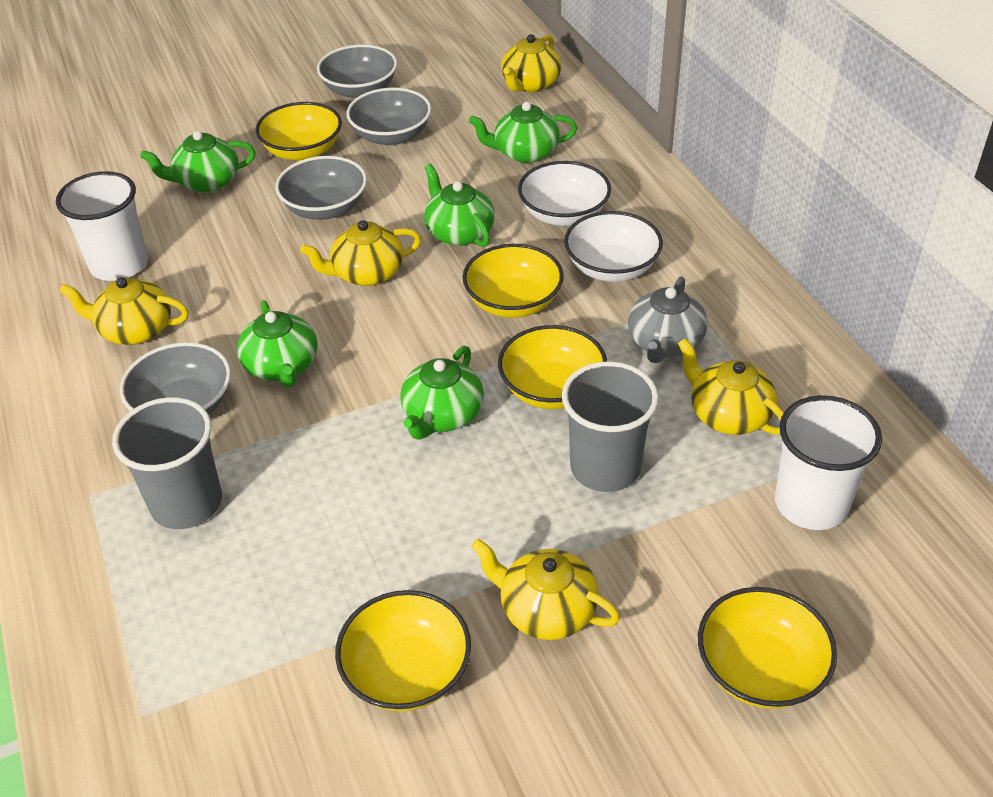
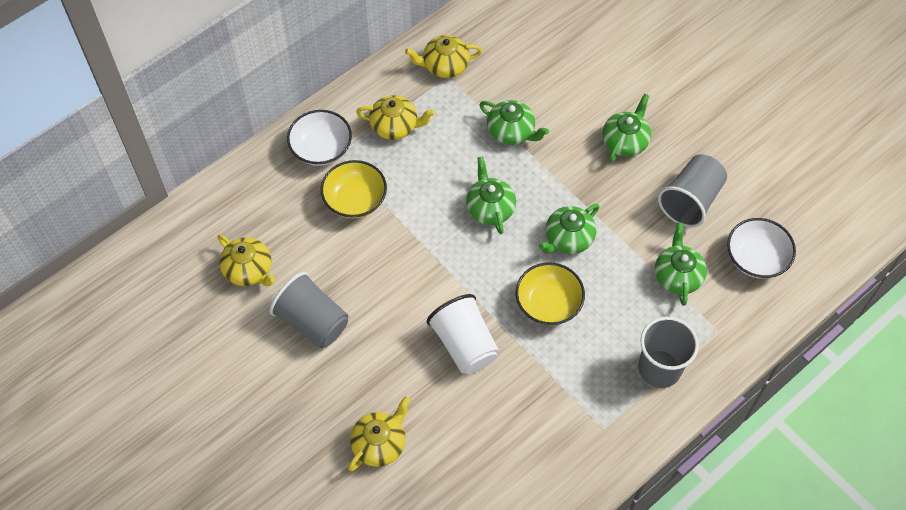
grey bowl: [120,342,231,415] [275,156,367,220] [317,45,397,99] [346,88,431,146] = 4 -> none = 0
grey cup: [112,397,222,529] [562,361,659,492] = 2 -> [269,272,348,348] [638,317,699,388] [658,154,727,227] = 3
grey teapot: [628,276,708,363] = 1 -> none = 0
white cup: [56,171,148,281] [775,395,882,530] = 2 -> [427,294,499,374] = 1
yellow bowl: [256,102,342,161] [335,590,471,711] [462,244,564,318] [498,325,607,409] [698,587,837,709] = 5 -> [321,160,387,219] [516,262,585,325] = 2
yellow teapot: [59,277,189,345] [300,220,421,286] [471,539,620,640] [501,34,562,92] [678,338,784,435] = 5 -> [218,235,276,286] [348,396,410,471] [356,95,435,140] [405,35,482,78] = 4

